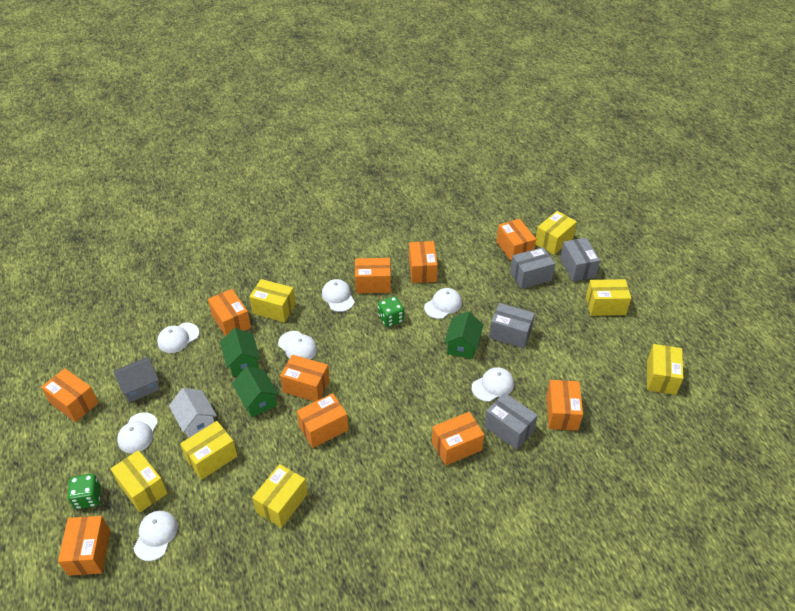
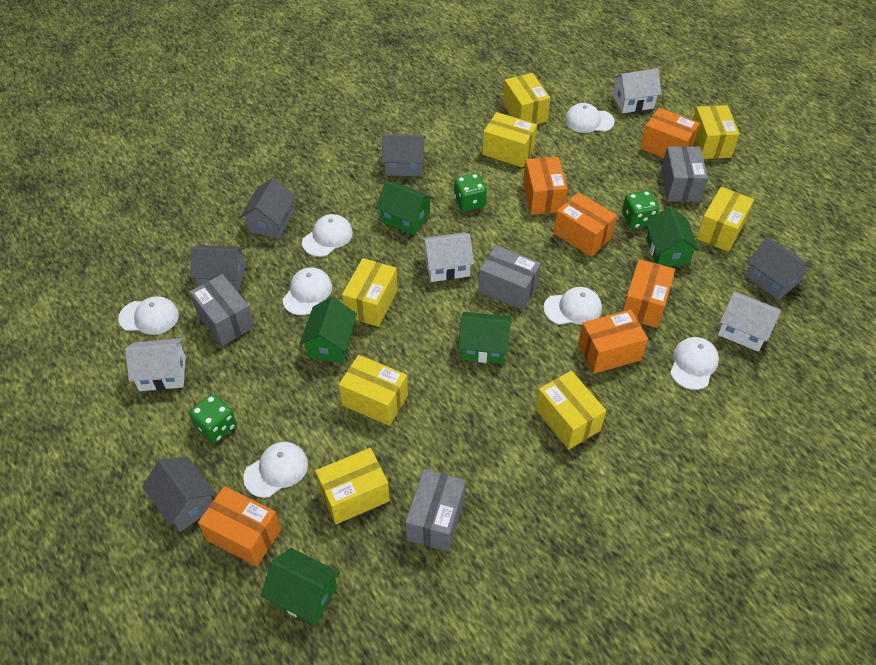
green dice: [68,474,101,509] [378,296,404,327] = 2 -> [189,394,237,443] [454,173,487,212] [622,190,659,229] = 3
green house: [220,328,260,377] [232,366,279,417] [444,311,483,359] = 3 -> [260,548,340,626] [299,297,357,363] [376,181,434,236] [458,312,511,364] [646,206,700,267] = 5
grey house: [113,357,160,403] = 1 -> [142,457,216,532] [190,245,246,292] [240,178,296,239] [382,134,426,177] [746,237,812,300] = 5
orange box: [41,368,99,422] [58,516,110,576] [208,289,251,337] [280,355,330,402] [297,393,349,448] [355,258,391,293] [409,241,438,283] [432,412,484,466] [496,218,536,262] [546,380,583,431] = 10 -> [198,486,281,566] [523,157,568,215] [554,192,617,257] [578,310,648,374] [623,259,675,328] [640,108,700,158] = 6
white house: [169,388,217,438] = 1 -> [125,338,186,391] [421,232,474,282] [612,68,662,113] [718,292,781,352] = 4
yellow box: [110,450,168,512] [180,421,237,480] [249,279,296,322] [252,464,308,528] [536,211,577,255] [586,279,631,316] [647,344,683,395] = 7 -> [315,448,390,525] [338,355,408,426] [342,258,398,327] [482,112,537,167] [503,73,551,124] [536,371,606,450] [693,105,740,159] [696,187,754,252] = 8

